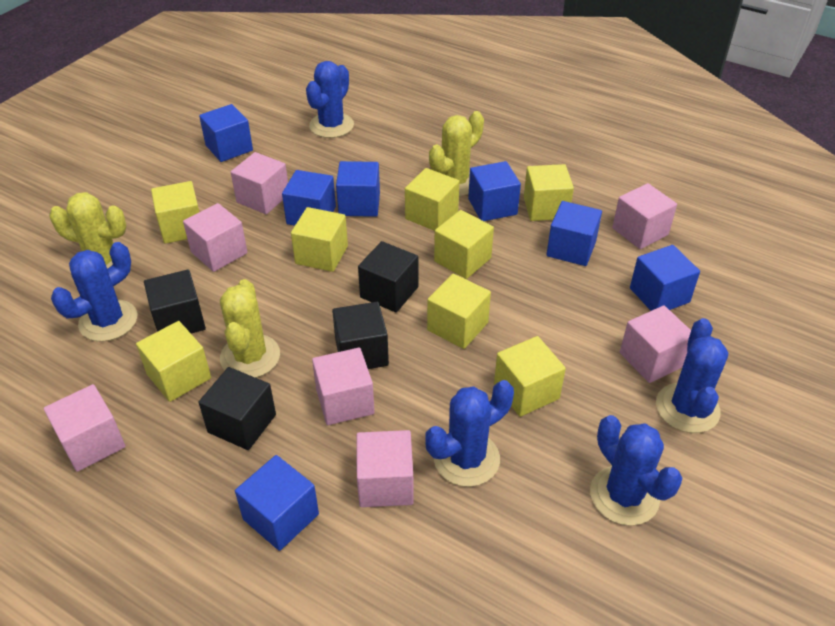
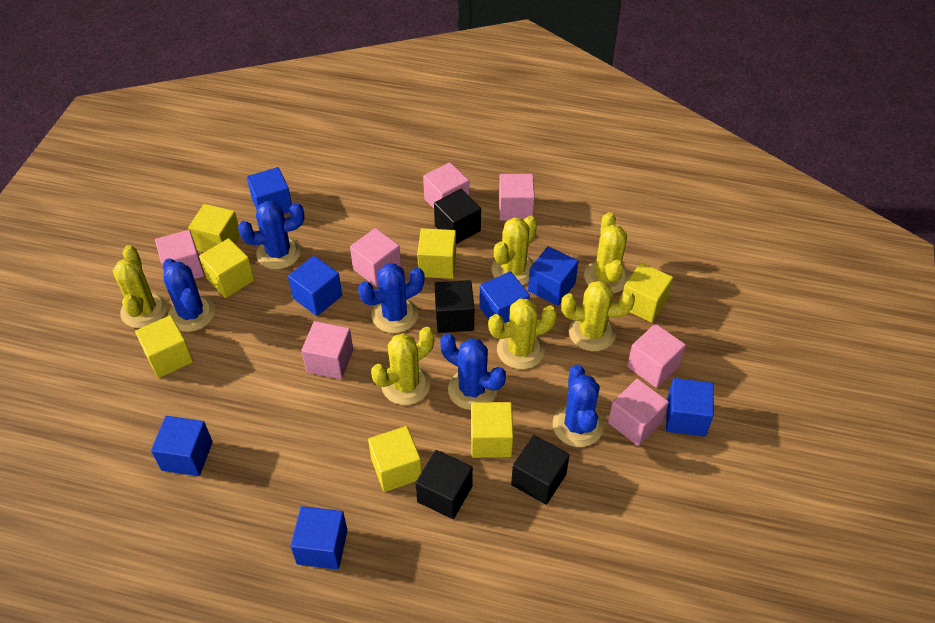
yellow cactus: [49,192,126,269] [220,279,280,378] [429,111,484,196] = 3 -> [113,245,168,328] [371,327,434,405] [488,299,557,369] [491,216,537,285] [561,281,635,351] [584,212,629,293] = 6
yellow cube: [136,321,211,402] [151,181,199,244] [291,207,348,272] [405,168,460,231] [427,274,491,349] [434,210,494,279] [494,336,566,417] [524,164,574,221] = 8 -> [135,315,193,378] [188,204,240,252] [199,238,255,298] [368,426,422,492] [417,228,456,279] [471,402,513,458] [623,263,673,323] = 7

